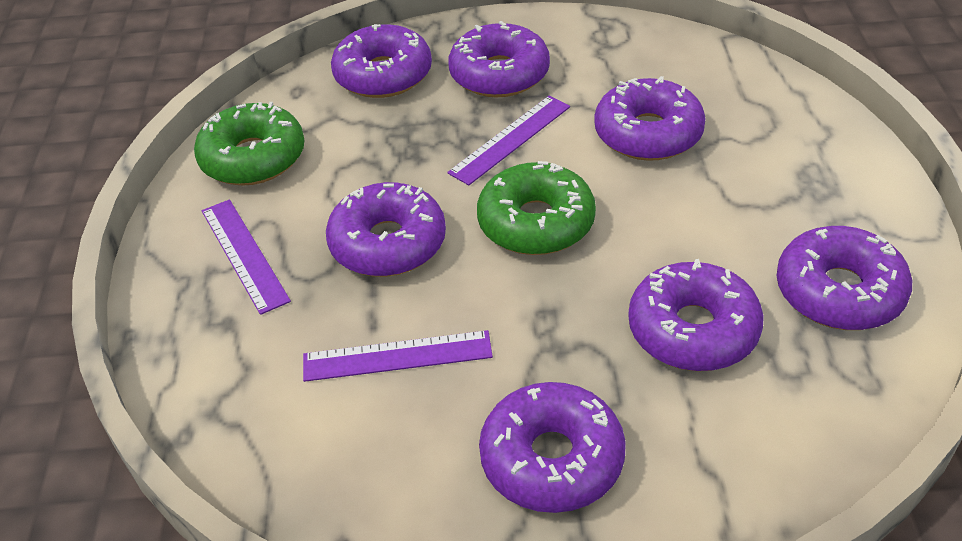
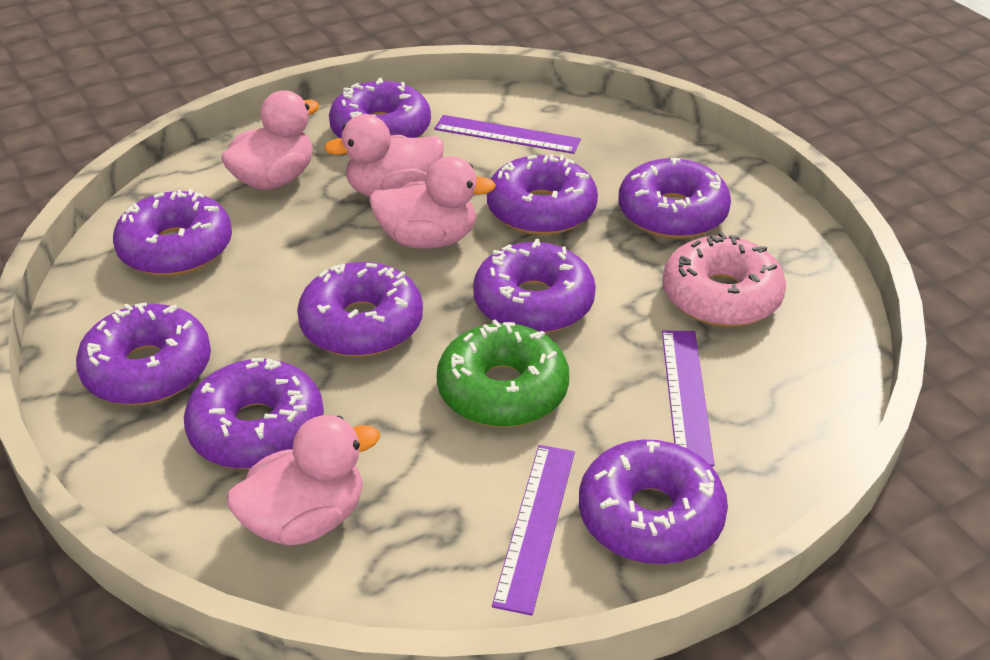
green donut: [194,102,304,185] [477,161,596,255] = 2 -> [437,319,569,427] = 1
pink donut: none = 0 -> [663,232,786,327] = 1
pink duck: none = 0 -> [221,90,319,190] [227,415,380,545] [324,114,444,197] [369,156,496,249] = 4
purple donut: [326,182,446,277] [331,24,432,98] [448,21,550,97] [479,382,626,513] [594,76,706,161] [628,259,764,371] [777,226,912,330] = 7 -> [76,302,211,405] [113,189,232,276] [184,358,324,469] [297,262,423,357] [329,78,431,138] [473,239,596,333] [487,154,598,235] [579,440,728,564] [619,157,731,239] = 9

